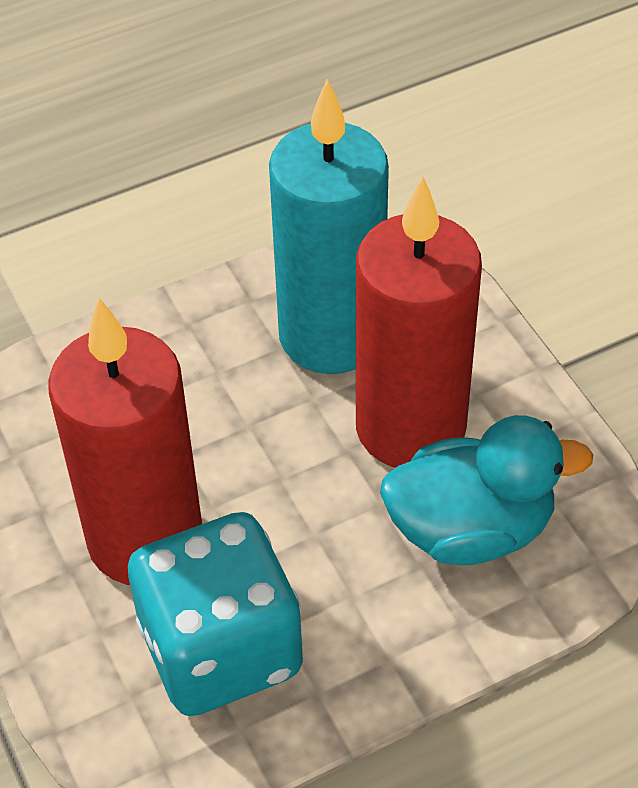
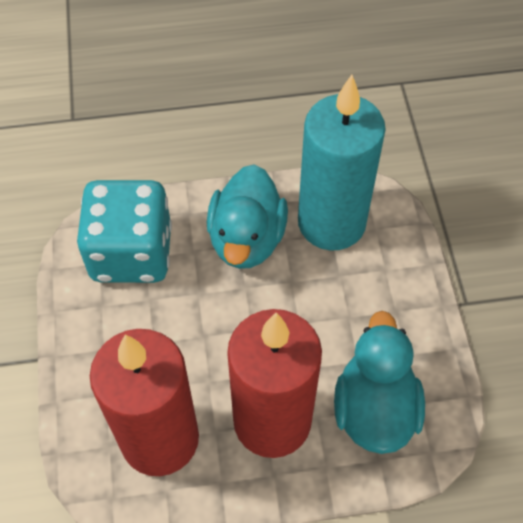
turquoise duck: [380,415,593,565] = 1 -> [207,164,288,269] [334,311,425,454] = 2

